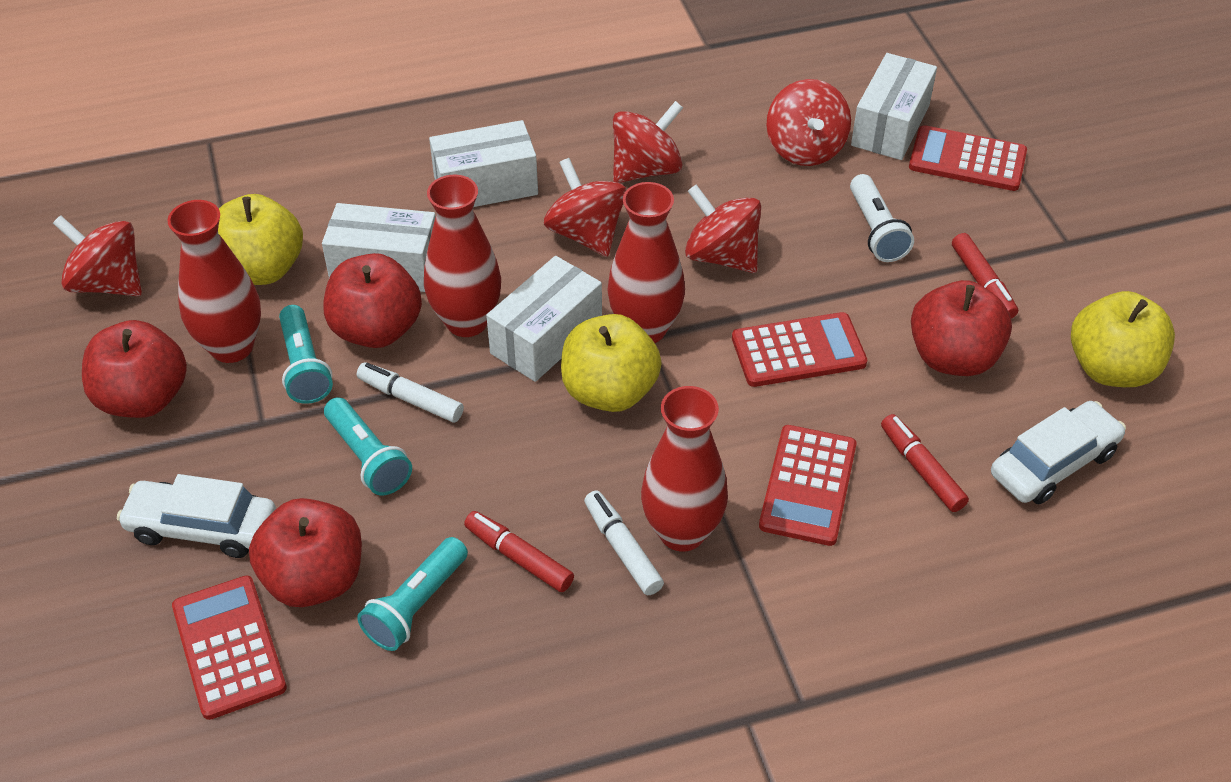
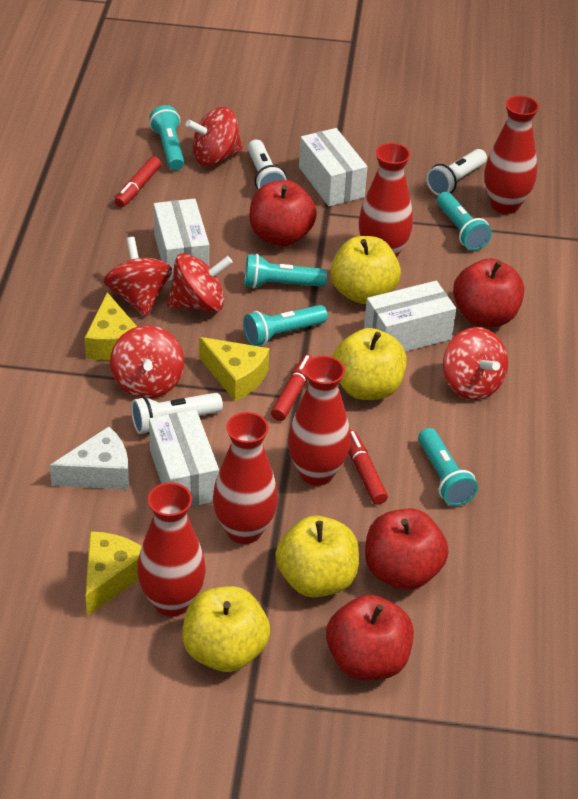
red calculator: [172,575,287,720] [732,312,867,387] [759,425,857,546] [909,125,1027,191] = 4 -> none = 0
red vase: [167,200,261,363] [424,175,501,337] [607,182,685,343] [641,386,728,552] = 4 -> [137,482,206,617] [213,412,278,544] [288,356,351,486] [359,143,413,257] [485,95,539,214] = 5
turquoise flashlight: [279,305,333,404] [324,397,412,496] [357,537,468,651] = 3 -> [149,105,184,170] [243,305,328,346] [245,254,327,288] [418,428,478,506] [437,192,492,251] = 5
white car: [117,474,276,558] [991,401,1126,505] = 2 -> none = 0
white cheese: none = 0 -> [50,426,129,490] = 1
white flashlight: [850,174,914,262] = 1 -> [131,393,223,434] [248,140,287,190] [426,149,487,195] = 3
white marker: [357,362,464,423] [584,491,664,595] = 2 -> none = 0
yellow apple: [218,194,303,285] [561,314,662,412] [1071,291,1175,387] = 3 -> [182,586,270,672] [276,515,359,597] [330,236,401,304] [333,328,407,400] = 4
yellow cheese: none = 0 -> [85,292,137,360] [86,531,142,616] [199,337,269,401] = 3

